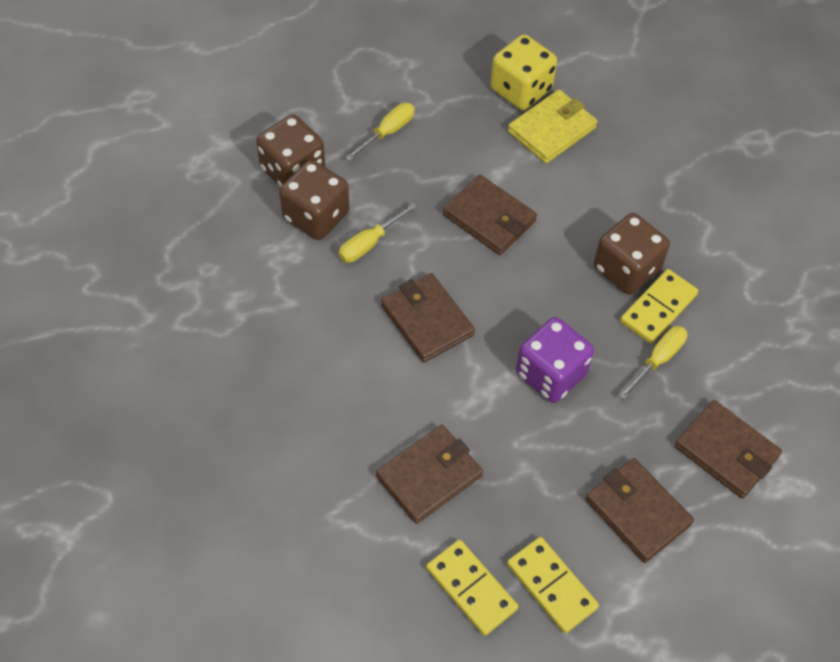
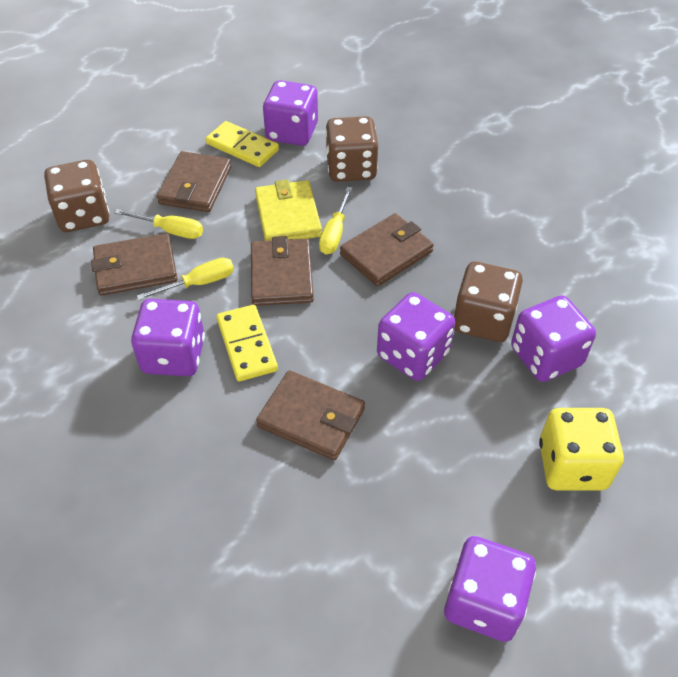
purple dice: [516,317,594,403] = 1 -> [131,299,205,376] [263,80,318,146] [377,292,455,381] [444,536,536,642] [511,295,596,382] = 5
yellow domino: [426,540,518,636] [507,537,599,633] [620,269,698,344] = 3 -> [206,121,279,167] [216,305,278,381] = 2

